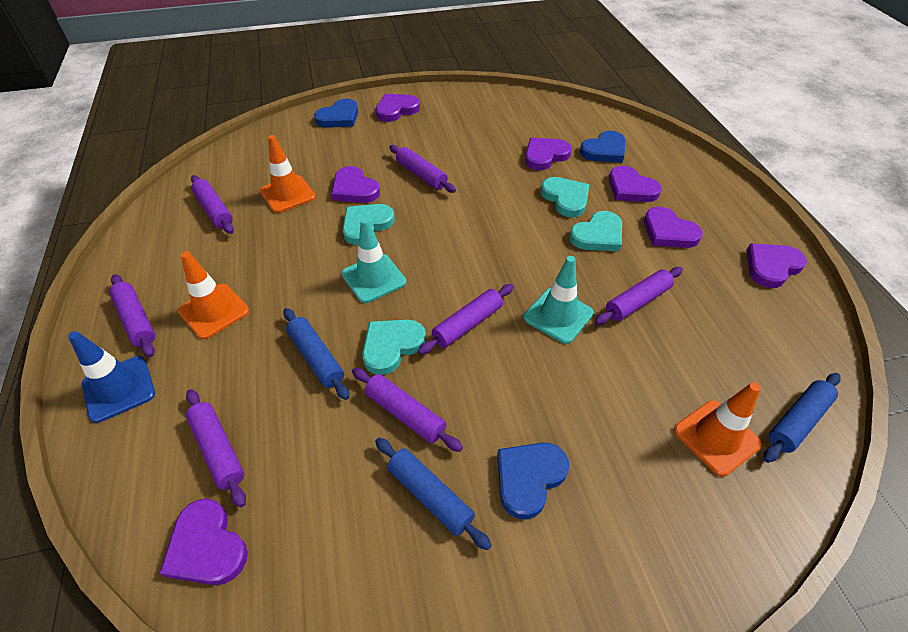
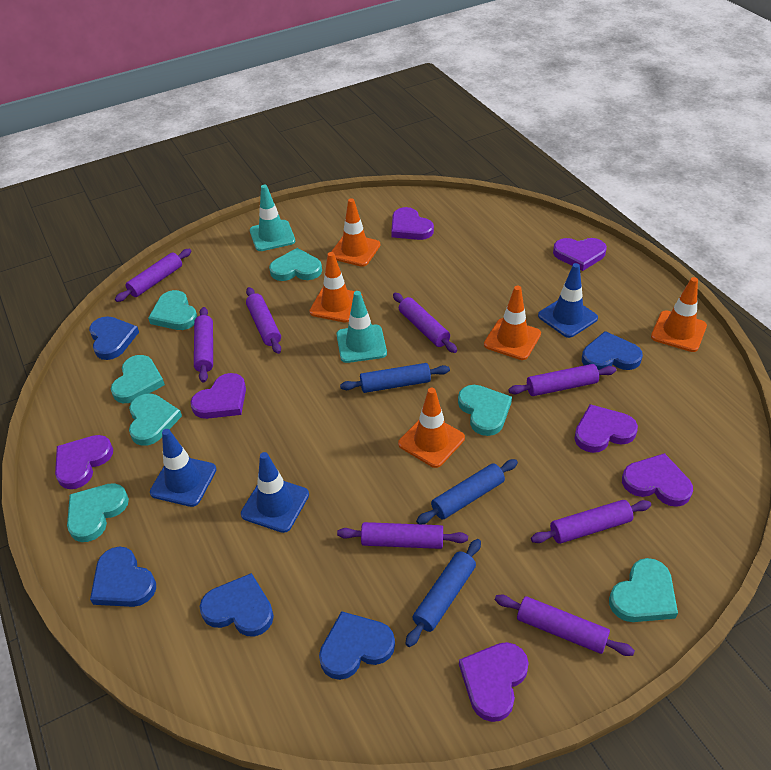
blue heart: [314,99,358,128] [497,443,569,520] [580,131,626,163] = 3 -> [89,316,139,360] [90,546,156,607] [200,573,274,637] [319,611,395,680] [582,331,643,370] = 5
blue traffic cone: [68,331,155,423] = 1 -> [150,429,217,507] [241,452,309,533] [538,263,598,338] = 3
orange traffic cone: [178,251,249,339] [260,135,316,213] [674,382,762,477] = 3 -> [310,252,363,322] [331,198,380,267] [398,388,465,468] [484,286,541,360] [651,277,707,352] = 5
purple rolling pin: [109,275,155,357] [186,389,246,507] [191,175,234,234] [352,368,463,452] [389,145,456,193] [418,284,514,355] [595,267,683,325] = 7 -> [115,249,191,302] [194,307,213,383] [246,287,281,354] [337,522,468,549] [393,293,457,353] [495,595,635,656] [508,364,616,396] [531,500,651,544] = 8
turquoise heart: [342,204,395,245] [362,320,426,375] [541,177,589,217] [569,211,622,251] = 4 -> [67,483,129,542] [111,355,165,403] [129,394,182,446] [148,290,197,330] [269,248,322,281] [458,385,512,436] [609,558,678,622] = 7

